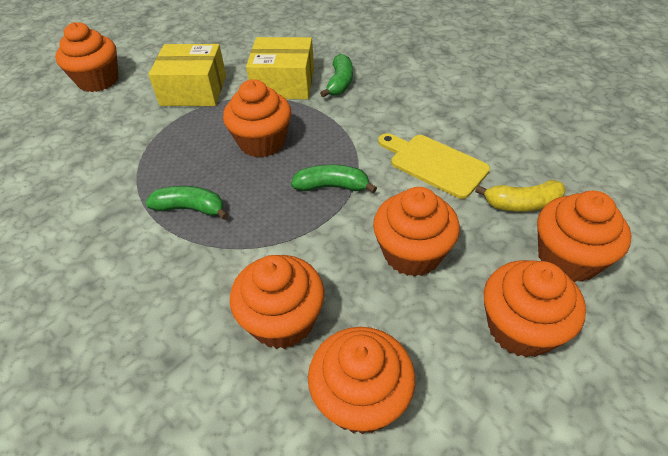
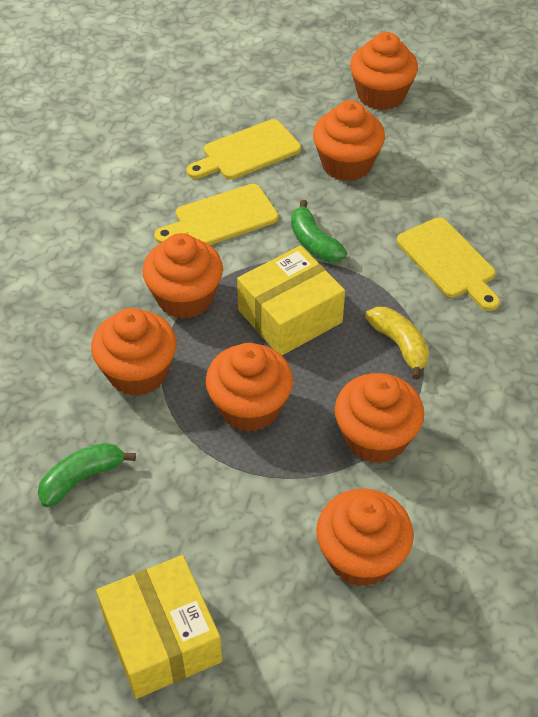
green banana: [145,186,228,220] [291,165,377,193] [320,54,353,97] = 3 -> [38,443,136,507] [291,200,347,262] = 2
yellow cutting board: [378,133,490,199] = 1 -> [154,184,278,245] [186,119,301,180] [396,217,500,311] = 3

